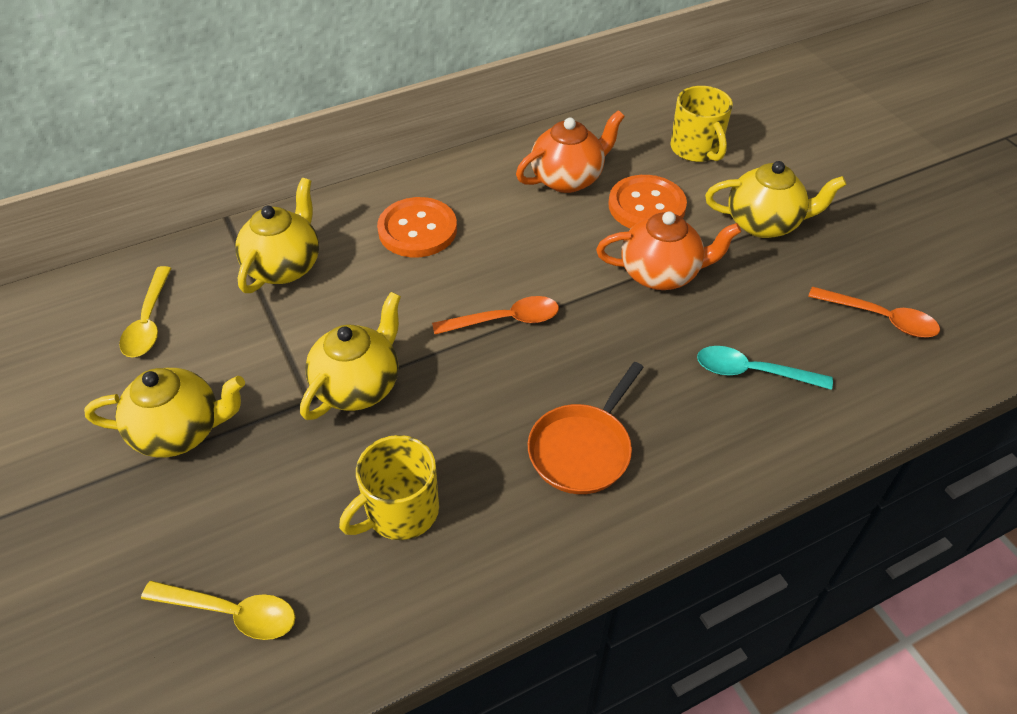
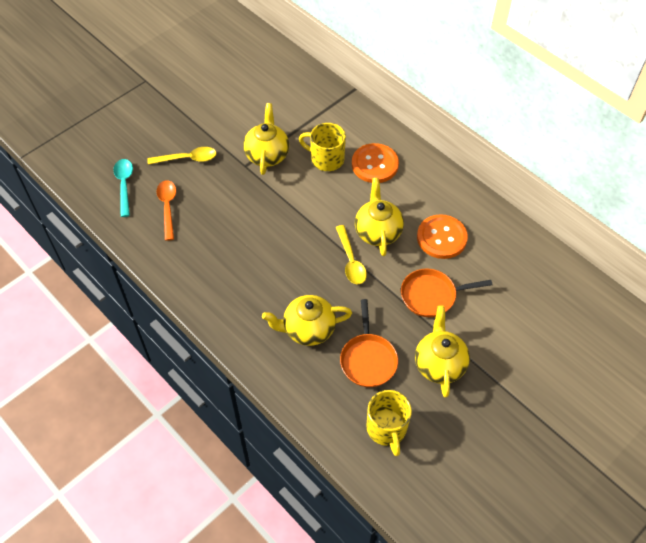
orange pan: [528,362,644,494] = 1 -> [340,299,398,387] [401,268,492,317] = 2
orange spoon: [432,296,559,334] [808,286,940,338] = 2 -> [156,180,176,241] = 1
orange teapot: [516,110,625,193] [596,211,741,290] = 2 -> none = 0

